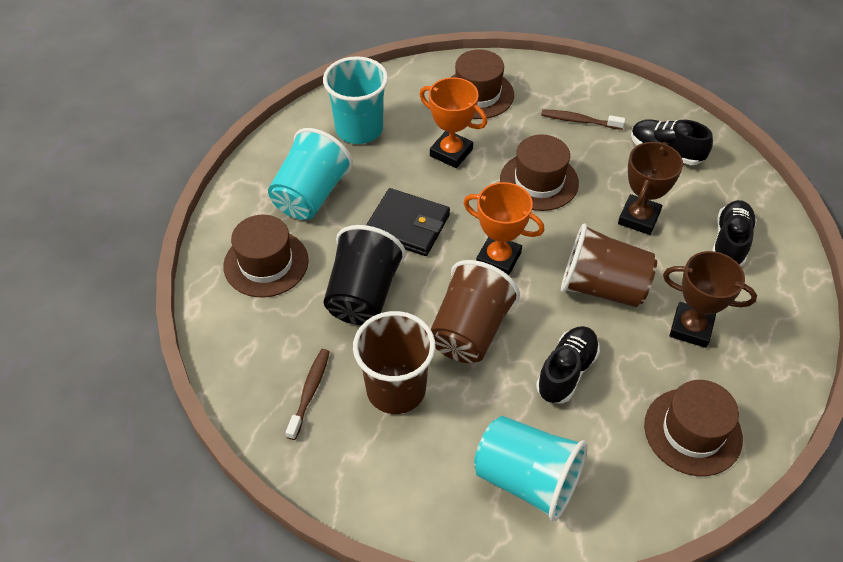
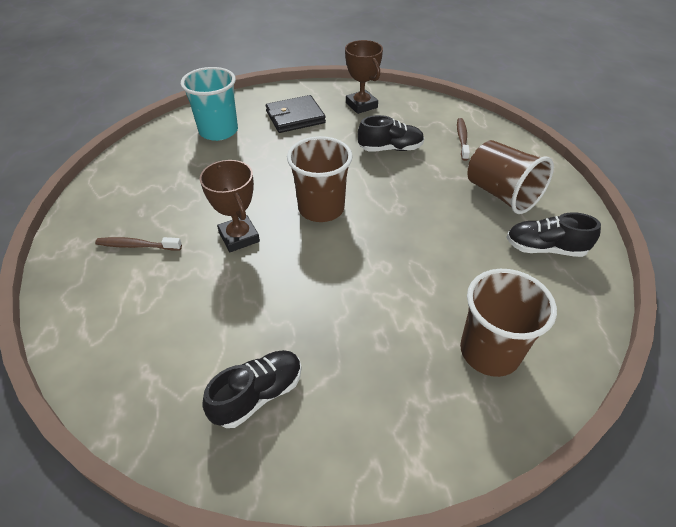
black cup: [324,225,406,325] = 1 -> none = 0
brown hat: [223,215,309,297] [451,50,514,119] [500,134,579,211] [644,380,743,476] = 4 -> none = 0
orange trophy: [419,77,487,168] [463,182,545,276] = 2 -> none = 0
turquoise cup: [268,128,353,220] [323,56,388,144] [474,416,588,522] = 3 -> [181,67,238,141] = 1

